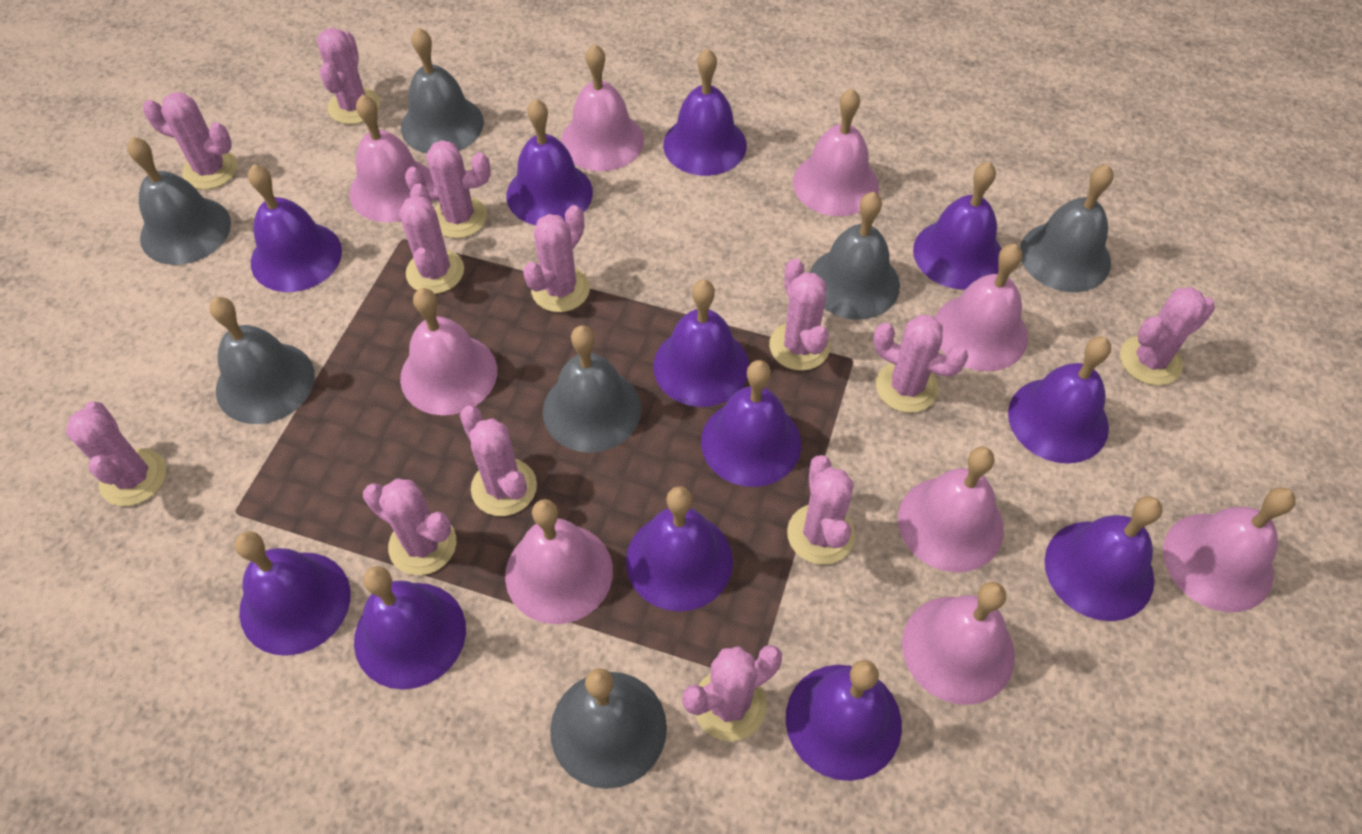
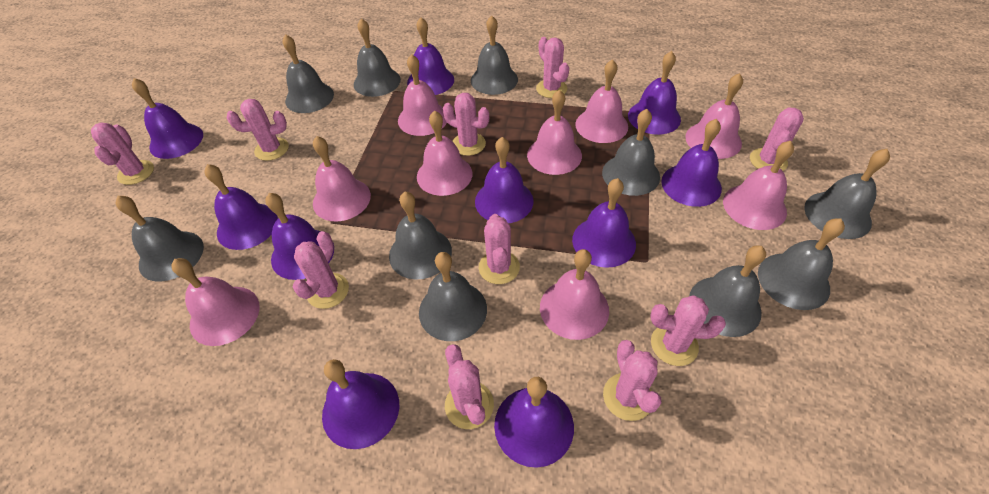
grey bell: [127,137,231,265] [209,297,315,424] [401,28,484,154] [543,326,641,453] [550,668,667,789] [809,192,900,320] [1020,164,1114,292] = 7 -> [115,196,204,282] [282,34,334,113] [354,18,401,97] [389,192,452,280] [419,252,487,341] [471,15,518,95] [602,109,660,196] [689,245,766,337] [758,219,845,310] [804,149,890,239] = 10
pink cactus: [66,401,166,506] [143,92,238,190] [317,28,380,124] [363,478,456,575] [399,183,464,294] [405,140,491,238] [460,406,537,516] [523,205,590,312] [682,645,782,741] [769,258,830,371] [787,455,855,564] [873,315,968,413] [1120,287,1215,385] = 13 -> [91,123,154,185] [227,99,289,161] [293,231,349,309] [443,93,489,156] [445,344,494,429] [479,214,520,284] [536,37,569,98] [603,340,662,421] [650,295,726,366] [750,108,804,171] = 10
purple bell: [235,531,350,656] [248,164,342,292] [354,566,466,689] [506,99,593,226] [626,486,733,612] [653,280,749,407] [663,48,747,176] [701,360,801,487] [786,660,902,781] [913,162,1001,290] [1008,337,1111,464] [1045,496,1162,621] = 12 -> [132,78,203,159] [204,164,278,250] [265,193,334,280] [322,359,399,449] [407,17,454,95] [475,137,534,223] [494,377,574,468] [572,178,636,268] [628,51,681,135] [661,119,722,207] = 10

